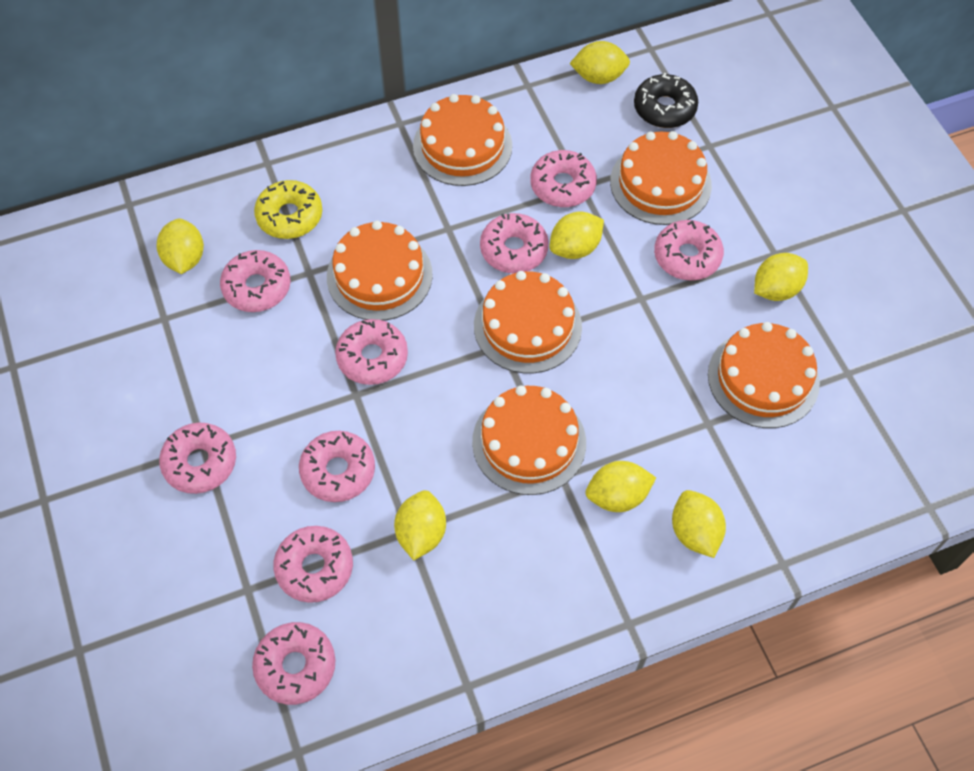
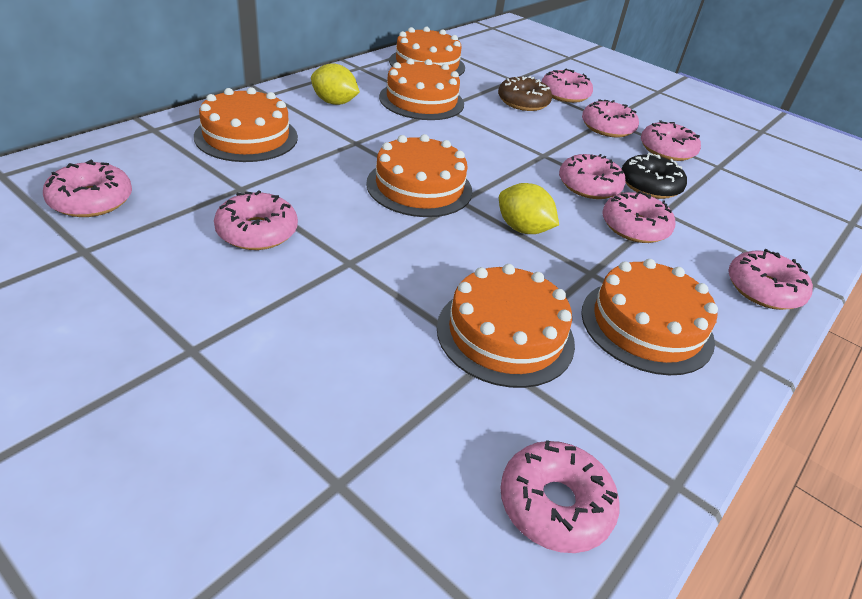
brown donut: none = 0 -> [498,76,552,111] = 1
yellow donut: [254,180,322,239] = 1 -> none = 0
yellow lemon: [156,219,204,274] [394,490,446,560] [550,212,604,259] [569,41,630,84] [586,461,656,512] [672,490,726,558] [754,253,808,301] = 7 -> [311,63,360,105] [499,183,559,234] = 2

